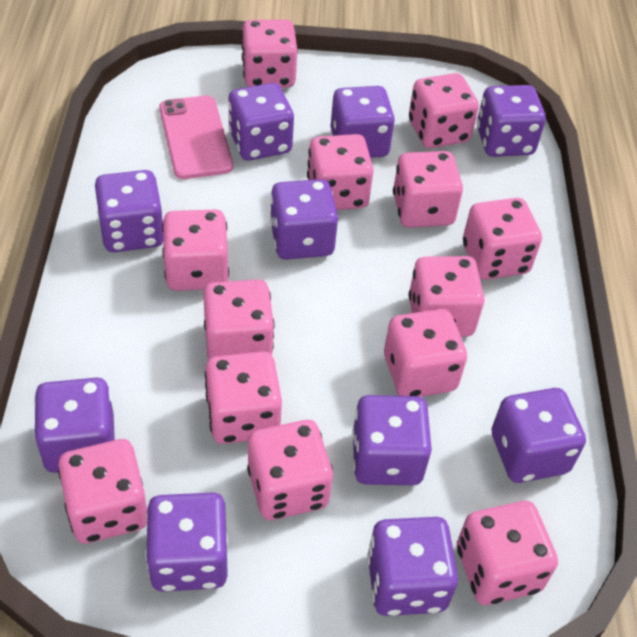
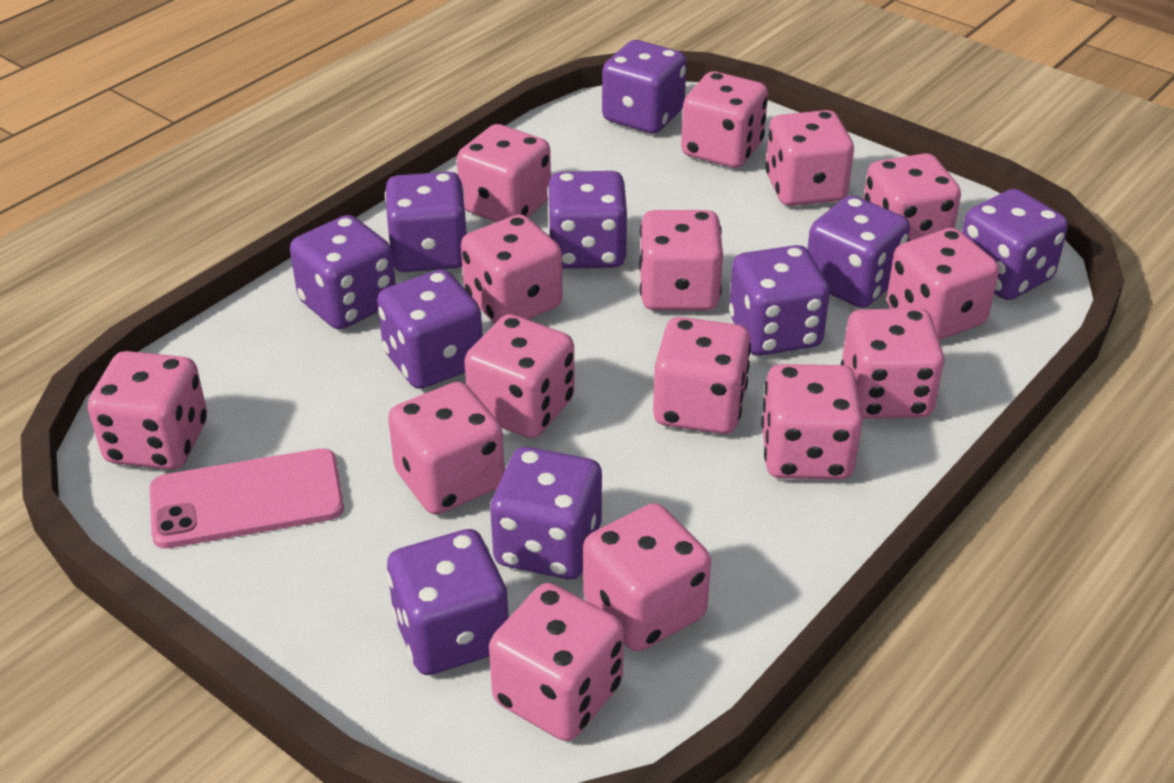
pink dice: [58,439,147,544] [162,210,229,291] [203,280,274,359] [205,351,282,444] [242,19,297,88] [247,420,333,520] [307,134,374,210] [384,309,467,397] [393,151,463,228] [409,73,479,148] [409,256,484,337] [457,501,558,605] [463,198,542,280] = 13 -> [88,351,207,470] [388,382,505,514] [457,124,551,222] [461,214,563,323] [464,314,575,438] [489,583,624,741] [583,503,711,651] [639,210,723,310] [653,317,751,434] [681,71,768,168] [761,364,863,479] [765,110,854,206] [841,308,944,419] [863,153,961,241] [887,228,999,340] = 15

